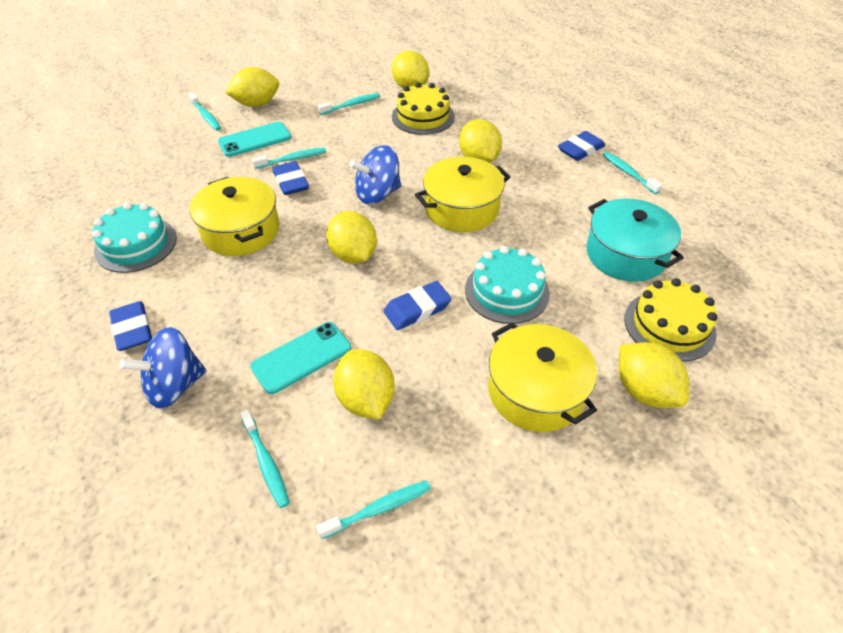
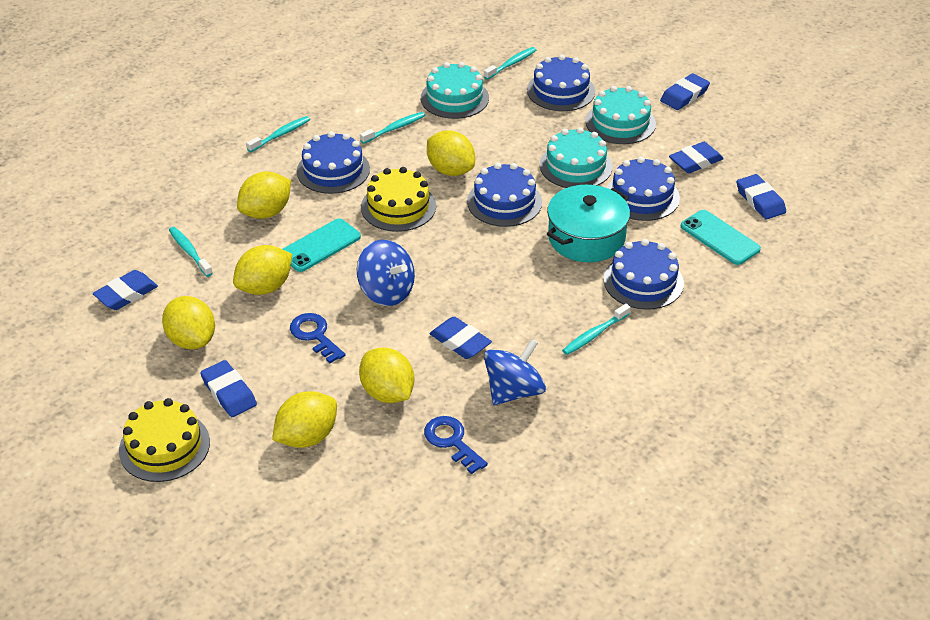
blue cake: none = 0 -> [297,131,370,194] [467,163,542,227] [527,55,595,111] [604,239,684,310] [606,157,680,221] = 5
blue eraser: [109,301,152,351] [272,161,309,195] [384,281,452,330] [558,131,605,161] = 4 -> [93,270,158,310] [200,360,257,417] [430,316,492,359] [660,73,710,110] [669,142,724,173] [737,174,786,219] = 6
blue key: none = 0 -> [290,313,345,363] [424,416,488,474] = 2
turquoise cake: [92,202,177,273] [465,246,550,324] = 2 -> [421,62,489,119] [540,127,612,188] [585,86,656,144] = 3
turquoise toothbrush: [188,92,221,131] [240,409,290,508] [252,147,326,169] [316,480,431,539] [318,93,380,115] [603,152,662,194] = 6 -> [169,227,213,277] [246,116,310,152] [360,112,425,144] [484,47,536,80] [562,304,631,355] = 5
yellow pot: [190,177,279,256] [415,157,510,232] [488,322,597,432] = 3 -> none = 0

